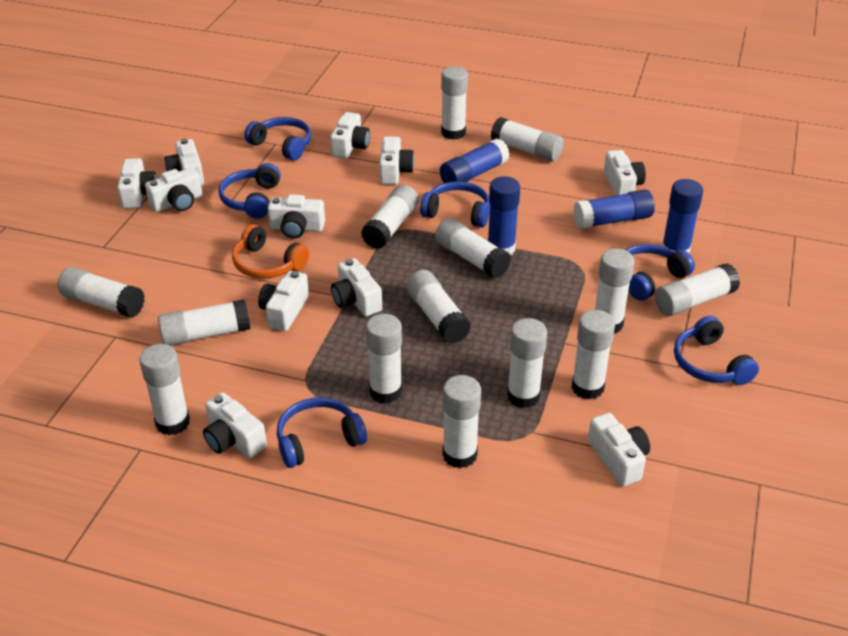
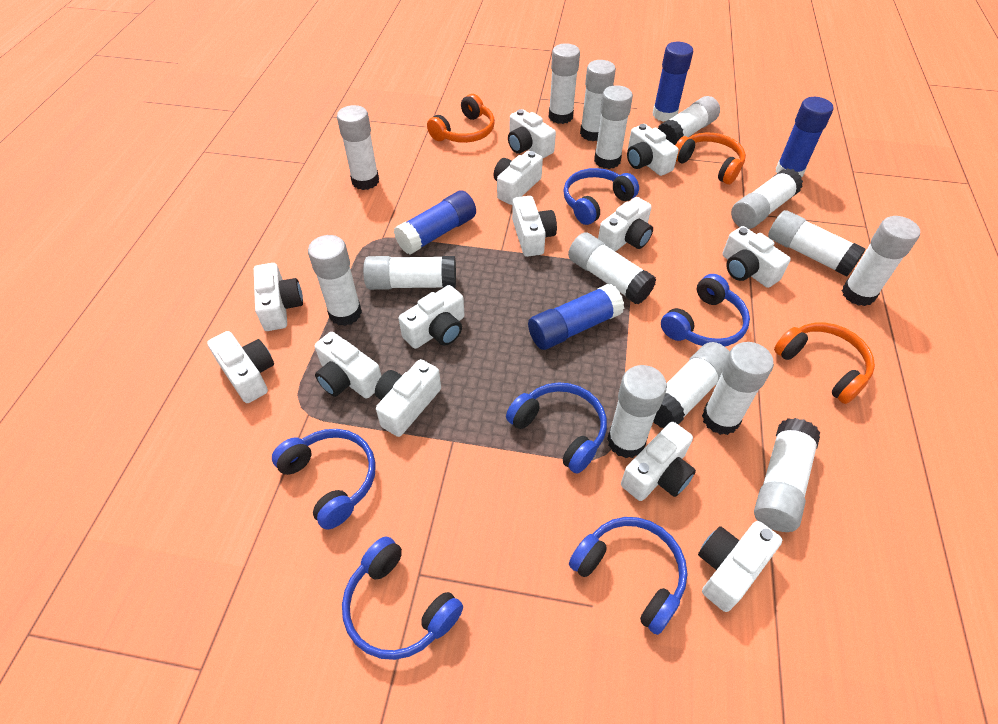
orange headphones: [232,224,309,279] = 1 -> [427,94,495,143] [675,133,746,185] [774,322,875,404] = 3
white camera: [118,158,157,208] [145,168,203,212] [164,138,204,186] [203,392,267,458] [258,271,309,331] [268,194,325,239] [330,112,370,159] [331,258,382,316] [379,136,414,185] [588,413,650,486] [604,150,646,196] = 11 -> [207,331,274,403] [254,263,303,331] [315,332,381,399] [375,359,441,437] [399,285,465,349] [494,151,543,205] [508,109,556,158] [512,196,557,257] [598,197,653,252] [621,422,696,501] [627,124,679,176] [698,521,782,612] [722,226,791,288] = 13
white glue stick: [58,267,145,318] [139,344,190,435] [158,299,250,346] [361,185,419,249] [366,314,402,404] [406,270,471,343] [435,218,511,279] [441,67,468,140] [443,375,481,468] [491,117,564,161] [507,318,547,408] [572,310,615,400] [595,248,634,333] [655,263,740,316] = 14 -> [308,235,362,326] [337,105,379,190] [363,256,456,290] [549,43,580,124] [568,232,656,304] [580,60,616,141] [594,85,633,169] [607,365,667,458] [653,342,730,428] [658,96,720,145] [702,342,774,435] [731,168,803,229] [754,418,820,532] [768,210,866,276] [842,216,920,306] = 15

